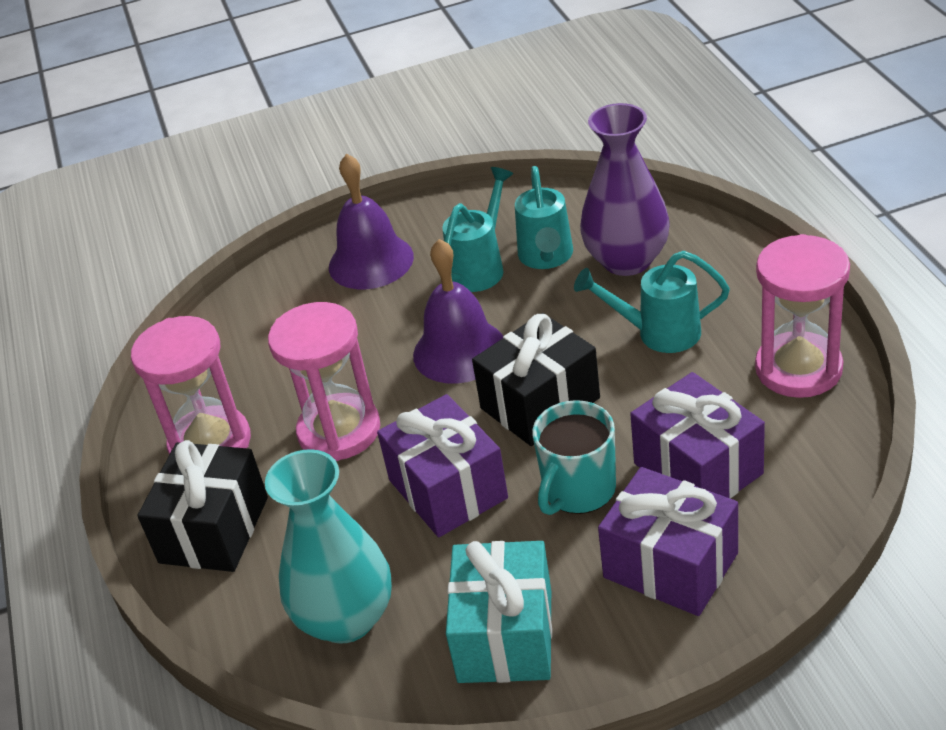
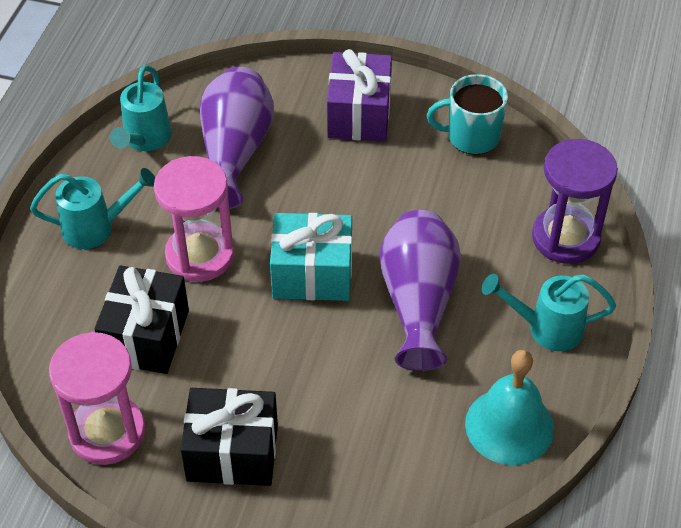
pink hourglass: [131,316,251,455] [268,302,380,461] [755,234,850,398] = 3 -> [49,332,145,465] [154,156,234,282] = 2
purple bell: [329,154,414,289] [413,239,503,384] = 2 -> none = 0
purple gift: [377,394,508,537] [598,467,738,616] [630,372,765,498] = 3 -> [327,49,392,141] = 1
purple hourglass: none = 0 -> [532,139,618,264] = 1
purple vase: [580,103,670,276] = 1 -> [200,67,274,209] [379,210,461,371] = 2
turquoise bell: none = 0 -> [465,350,554,465] = 1
turquoise vase: [265,449,392,644] = 1 -> none = 0

